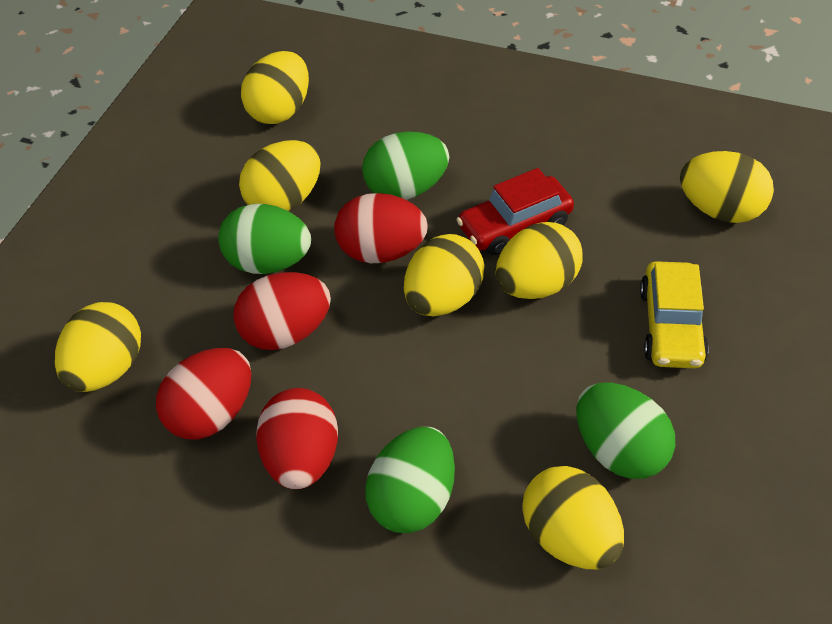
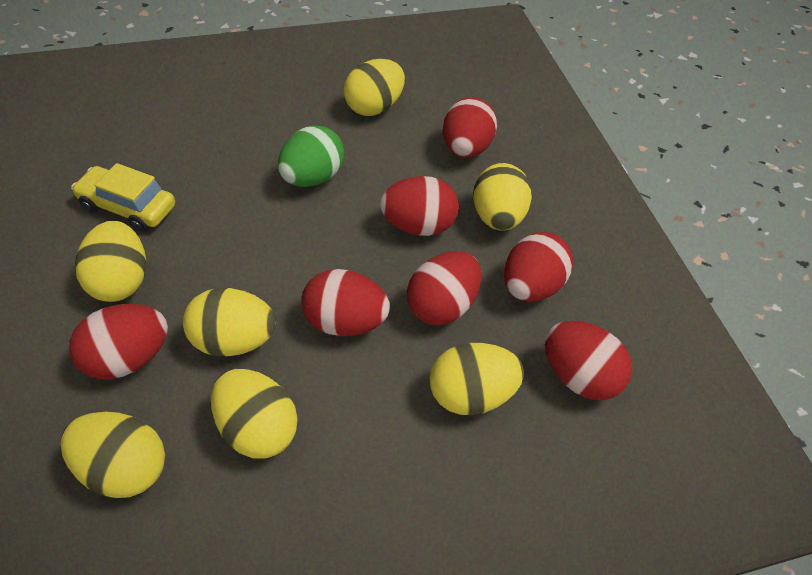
green egg: [218,204,311,274] [362,132,449,200] [365,427,455,533] [576,383,675,479] = 4 -> [278,125,344,187] = 1
red car: [456,168,574,255] = 1 -> none = 0
red egg: [156,348,251,440] [233,272,331,350] [256,388,338,489] [334,193,428,263] = 4 -> [69,304,168,380] [301,269,390,336] [380,176,459,236] [407,251,482,325] [443,97,497,158] [504,232,573,302] [545,321,633,400] = 7

